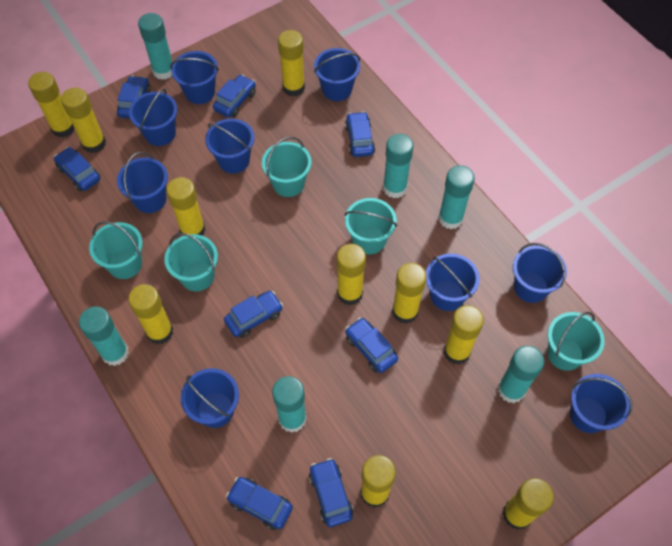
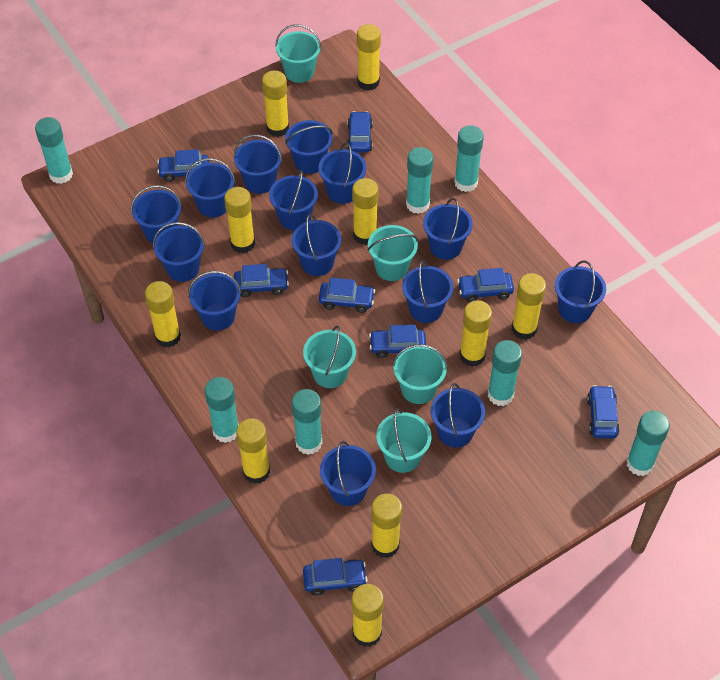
blue bucket: [117,152,168,213] [129,88,177,146] [170,51,219,104] [181,368,239,428] [205,119,254,174] [314,48,360,101] [426,254,480,311] [513,243,567,303] [570,374,633,433] = 9 -> [131,185,182,244] [153,222,205,282] [185,158,235,218] [188,271,242,331] [234,134,282,194] [269,170,318,230] [285,120,333,174] [291,214,341,276] [318,143,366,204] [320,441,376,506] [402,260,453,323] [423,198,473,260] [431,383,485,448] [555,260,606,323] = 14
turquoise glue stick: [79,307,129,366] [138,13,172,80] [272,376,307,433] [383,134,414,198] [438,165,475,229] [498,346,544,403] = 6 -> [35,117,73,184] [205,377,239,443] [292,389,322,455] [406,147,433,214] [454,125,484,192] [488,340,522,406] [626,411,670,476] = 7

